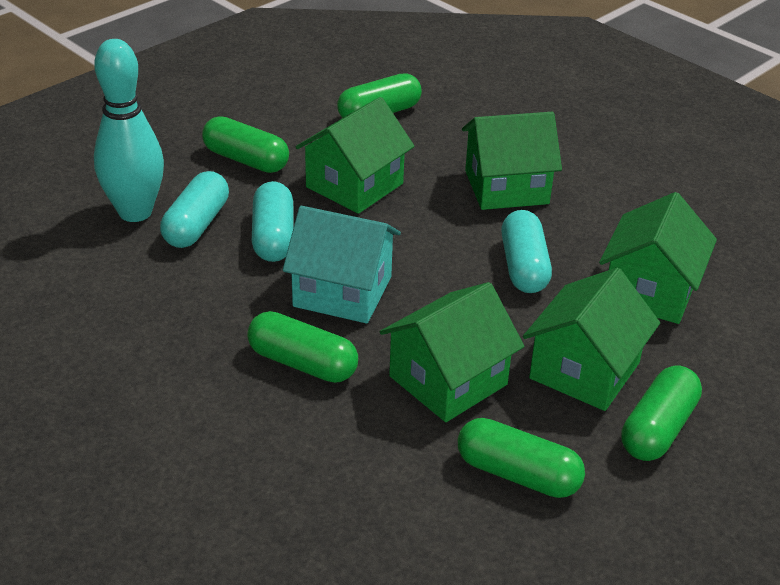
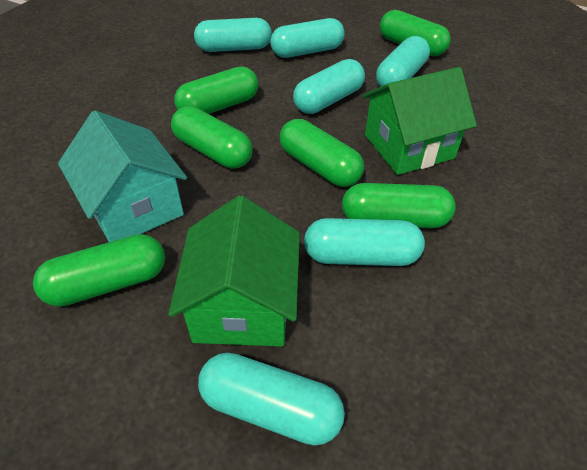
green capsule: [202,116,289,173] [247,311,358,383] [337,73,422,118] [458,418,585,498] [621,366,702,461] = 5 -> [33,234,165,307] [171,106,252,169] [174,67,258,114] [280,119,364,187] [342,183,456,228] [380,10,451,56] = 6
green house: [296,97,415,214] [380,282,524,422] [462,112,562,210] [523,268,660,411] [599,192,717,324] = 5 -> [168,195,300,346] [362,67,477,175] = 2
turquoise bowling pin: [94,39,164,222] = 1 -> none = 0
turquoise capsule: [160,171,229,248] [252,181,294,262] [501,210,552,293] = 3 -> [194,18,272,52] [198,353,345,446] [270,18,345,58] [293,59,365,114] [304,218,425,266] [376,36,430,87] = 6

